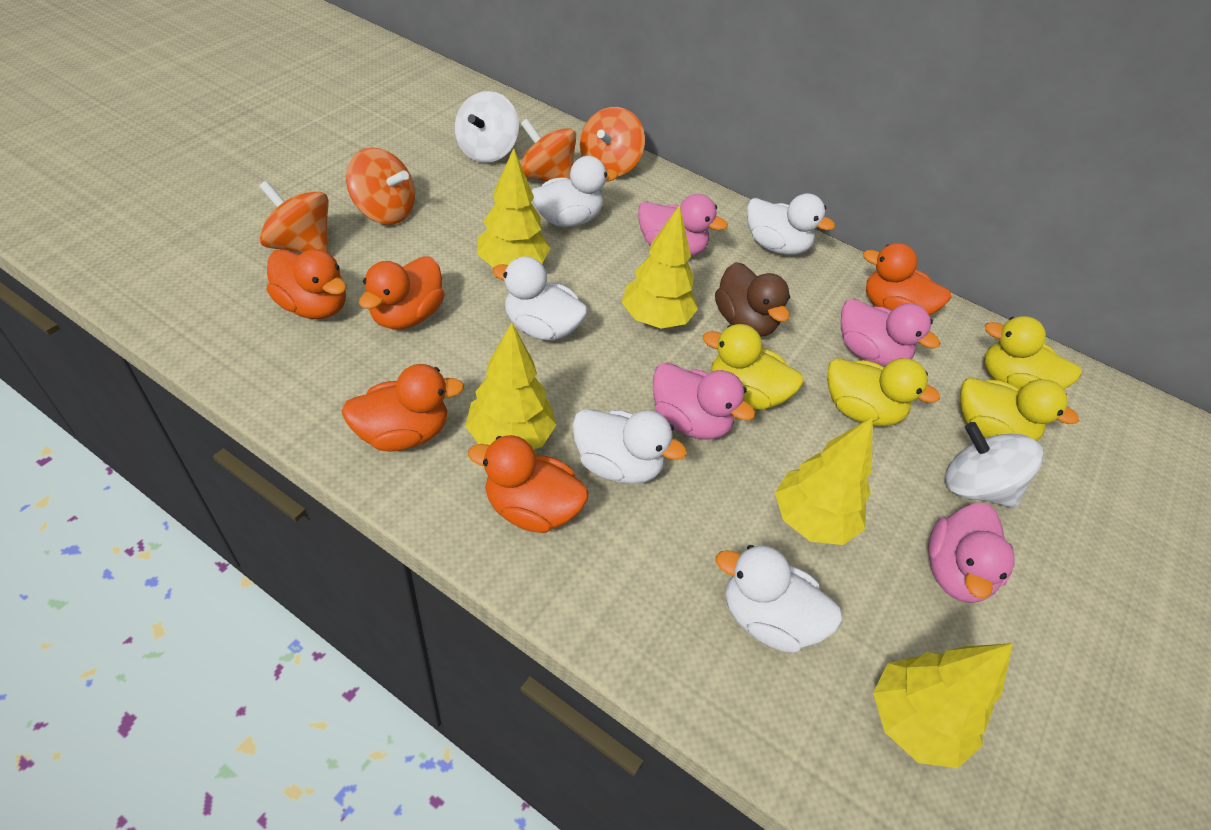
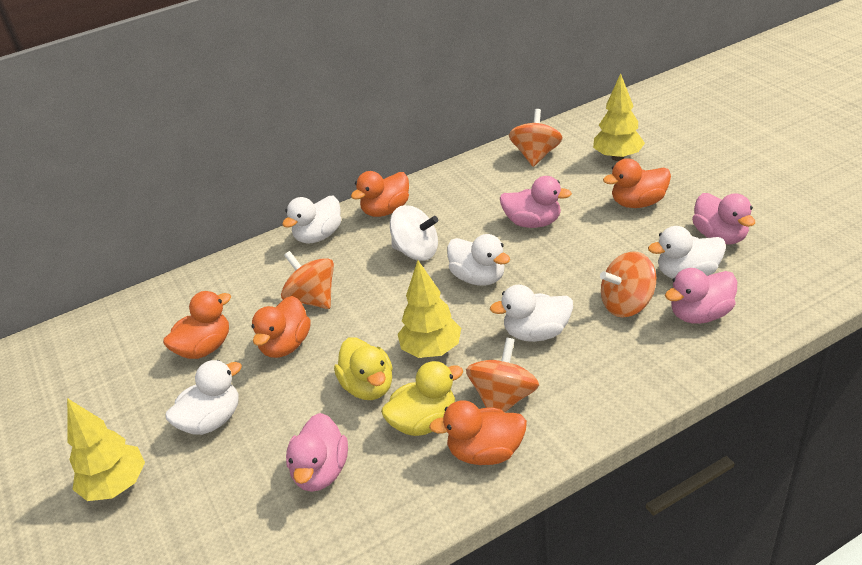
brown duck: [715,262,790,337] = 1 -> none = 0
white spinning top: [455,91,519,163] [945,422,1043,508] = 2 -> [390,205,438,261] = 1
yellow duck: [703,324,804,410] [827,358,940,426] [960,377,1079,441] [984,316,1082,389] = 4 -> [334,337,393,400] [381,361,463,436] = 2
yellow tree: [465,323,556,450] [477,148,550,268] [622,205,698,329] [775,417,873,545] [873,643,1013,768] = 5 -> [67,398,145,501] [398,260,461,358] [593,73,645,161] = 3

